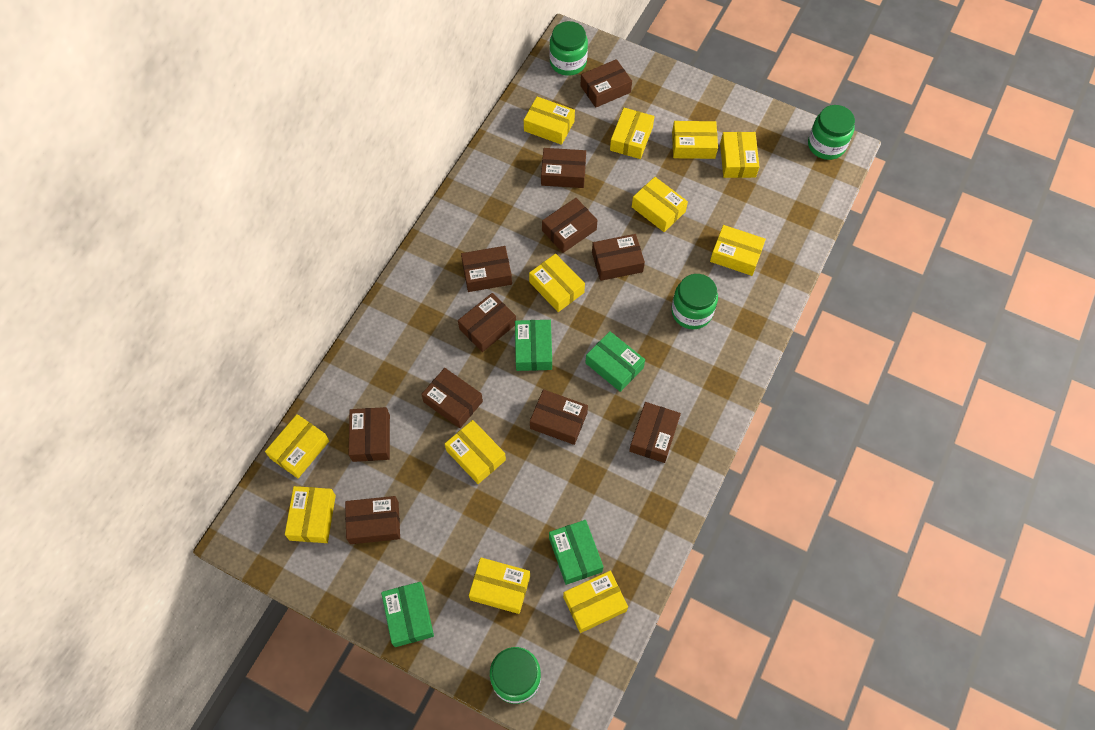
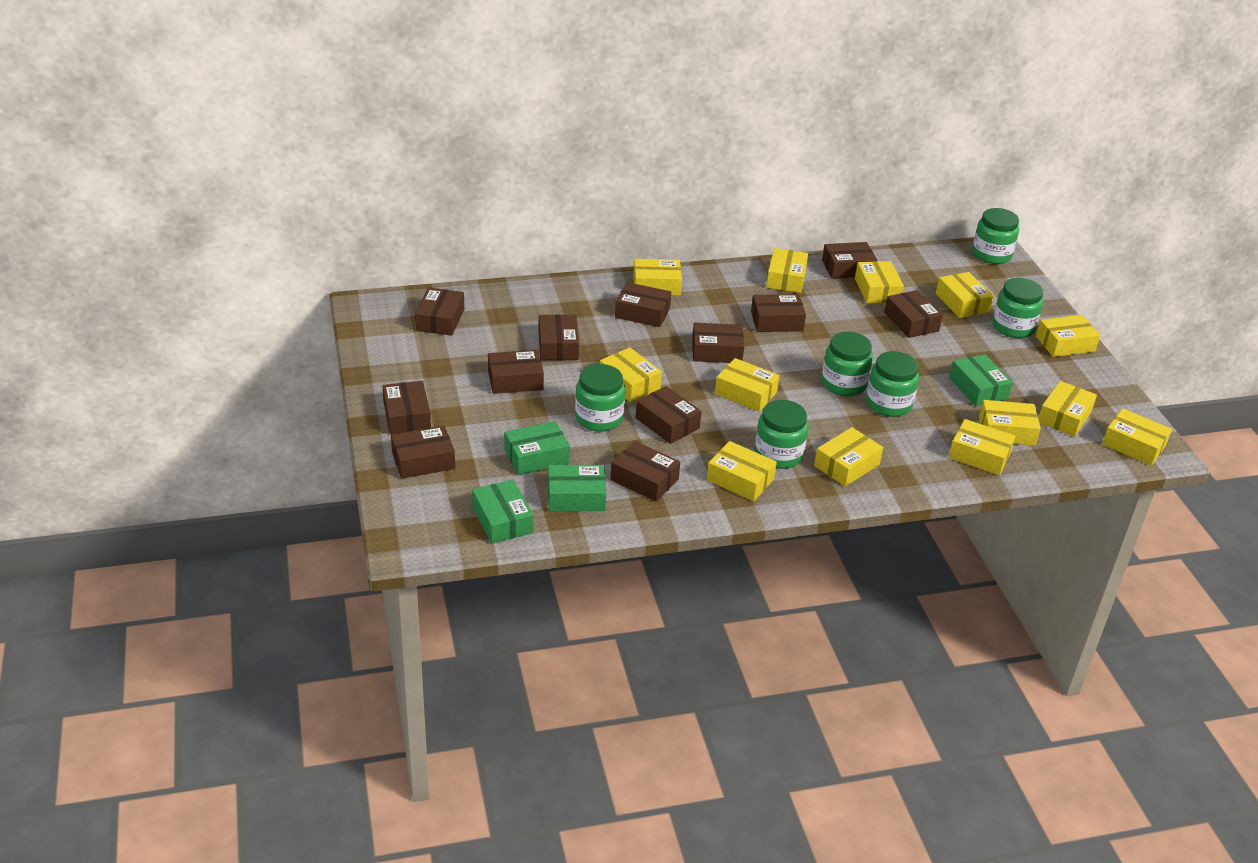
brown box: [345,496,400,544] [349,407,390,462] [421,368,483,428] [458,293,516,352] [461,246,512,292] [530,389,588,445] [541,148,586,188] [542,198,597,253] [580,59,632,108] [592,234,645,281] [629,402,681,463] = 11 -> [382,381,431,435] [391,425,455,479] [415,287,464,336] [488,350,544,394] [539,314,579,360] [610,441,680,502] [615,282,671,327] [636,386,702,444] [692,323,744,363] [751,294,806,332] [822,242,877,279] [884,290,943,338] = 12
green jar: [490,647,541,704] [550,21,588,76] [671,274,718,329] [808,105,855,160] = 4 -> [575,364,625,432] [755,400,808,469] [822,332,873,396] [866,351,919,417] [972,208,1019,264] [992,278,1043,338] = 6
yellow box: [265,414,329,478] [285,486,336,543] [445,420,506,484] [469,558,530,614] [524,97,575,145] [529,254,585,312] [563,571,628,633] [610,108,654,159] [632,177,688,232] [672,121,718,159] [710,225,766,276] [720,132,760,178] = 12 -> [600,347,662,402] [633,259,682,296] [707,441,777,501] [715,358,780,412] [766,248,808,293] [814,427,883,487] [855,261,904,303] [936,272,994,318] [949,419,1016,475] [979,400,1041,446] [1036,315,1100,357] [1038,381,1097,437] [1102,408,1172,466] = 13

